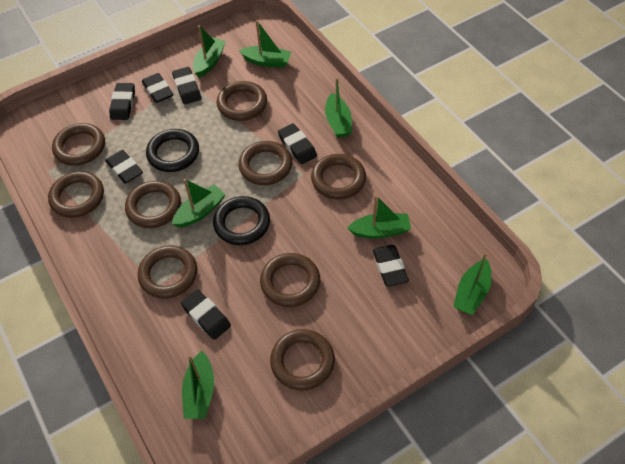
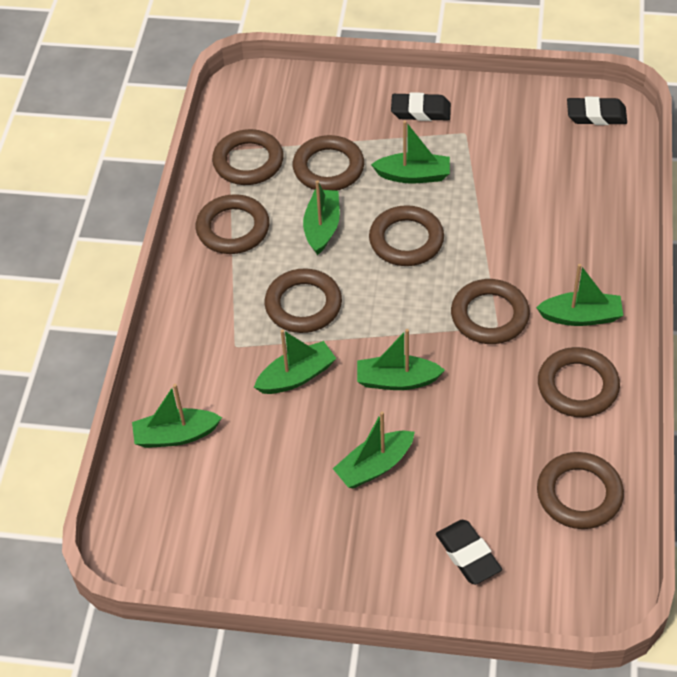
black eraser: [105,150,143,184] [109,83,135,120] [142,73,173,103] [172,67,201,104] [181,289,231,340] [278,123,317,164] [373,245,409,287] = 7 -> [391,92,451,121] [436,520,502,585] [567,97,627,125] = 3
black ring: [146,129,199,172] [213,196,270,245] = 2 -> none = 0
brown ring: [48,171,104,218] [52,123,105,166] [125,181,181,228] [138,245,197,299] [217,81,267,121] [238,141,292,185] [260,253,320,307] [270,329,335,390] [311,154,366,199] = 9 -> [196,194,270,254] [212,129,284,185] [265,268,342,333] [293,135,364,191] [369,205,444,266] [451,279,530,344] [537,452,624,529] [538,347,620,417] = 8

